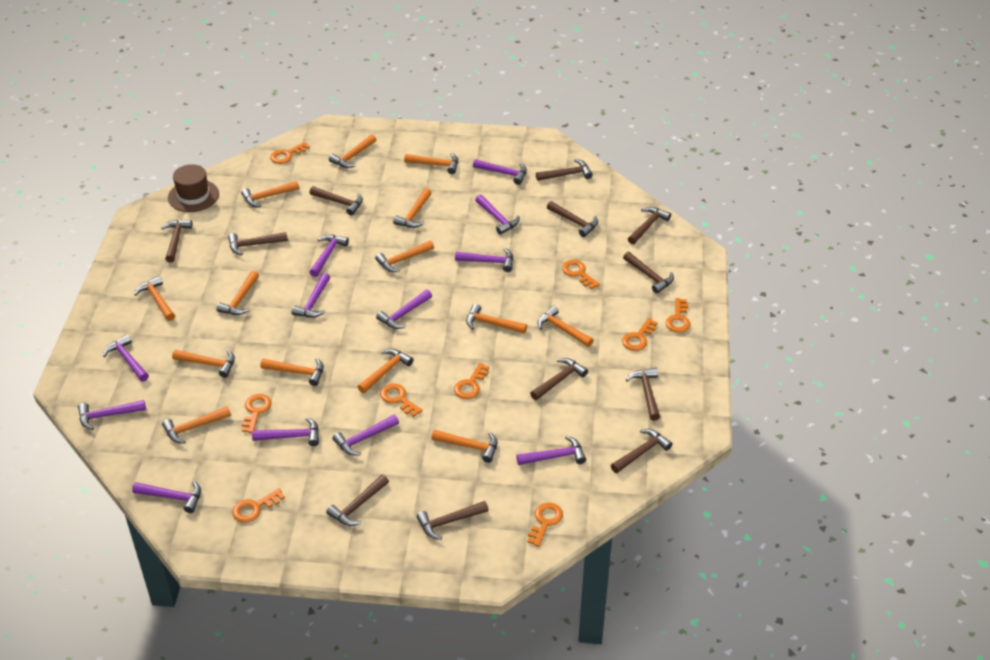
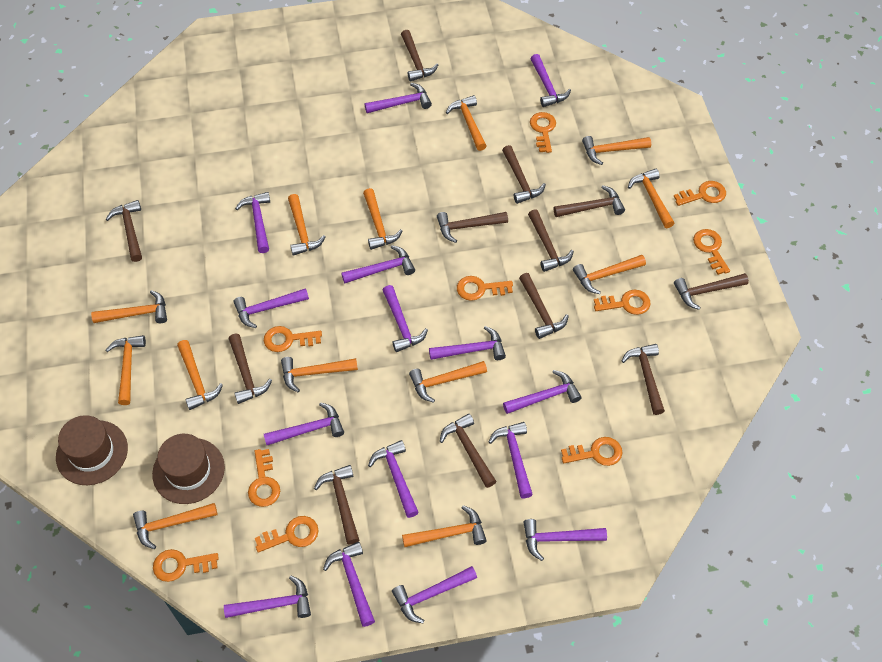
brown hat: [168,164,219,212] = 1 -> [56,415,128,485] [152,434,225,504] = 2
orange hammer: [134,276,175,321] [162,406,231,444] [172,350,235,378] [216,271,259,315] [241,181,299,207] [260,358,324,386] [329,135,376,168] [358,349,414,393] [375,241,434,272] [393,188,431,228] [404,153,458,174] [431,429,498,463] [466,304,527,333] [538,305,593,347] = 14 -> [91,290,167,323] [106,335,146,405] [133,503,218,549] [177,340,223,410] [281,357,358,392] [288,194,325,256] [363,188,402,250] [402,505,487,547] [409,361,487,403] [446,95,486,151] [573,255,646,294] [582,136,651,165] [628,169,675,228] = 13
orange key: [232,488,285,523] [241,394,271,433] [270,142,310,164] [380,384,423,417] [454,363,489,399] [527,503,563,547] [562,260,600,290] [622,318,658,351] [666,298,690,333] = 9 -> [153,549,219,582] [248,449,280,507] [255,516,319,553] [264,326,322,352] [457,276,513,301] [530,112,556,153] [561,437,622,466] [594,290,651,315] [674,181,726,206] [693,229,730,275] = 10
purple hammer: [78,400,146,430] [103,334,149,381] [132,481,201,513] [252,417,319,446] [292,273,330,318] [310,235,349,277] [332,415,399,455] [376,289,432,329] [455,248,514,272] [473,159,527,185] [475,195,519,235] [516,436,586,465] = 12 -> [224,575,311,618] [233,288,309,328] [235,192,270,253] [264,402,344,445] [323,542,375,627] [341,245,415,283] [365,83,432,113] [368,440,419,518] [383,285,428,352] [392,566,477,623] [429,326,506,360] [488,422,533,498] [503,370,582,414] [523,519,607,561] [531,54,571,107] = 15

